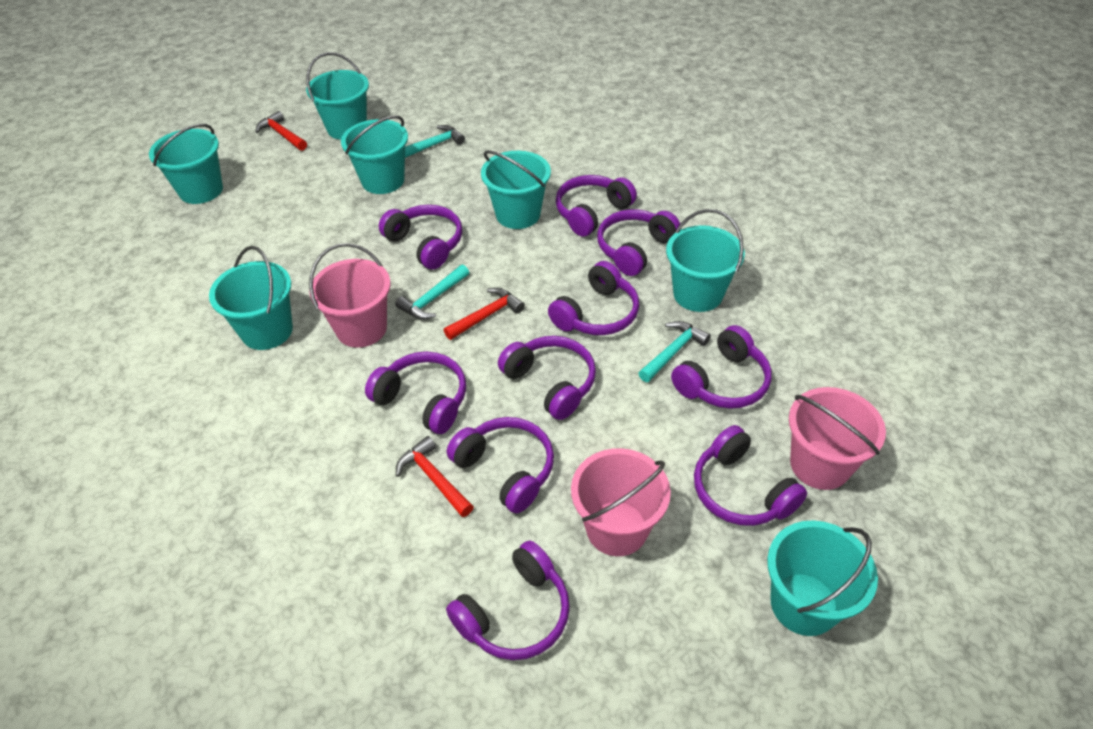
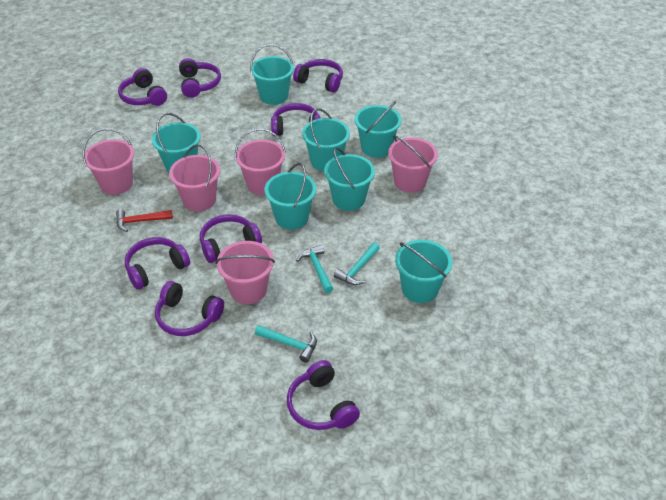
pink bucket: [309,243,390,348] [571,448,671,556] [789,387,886,490] = 3 -> [82,128,134,195] [169,144,220,212] [216,241,275,304] [235,128,286,195] [388,135,438,193] = 5
purple headphones: [365,352,466,434] [379,205,462,269] [446,541,570,660] [447,417,554,513] [498,336,596,420] [548,261,639,335] [556,175,637,237] [597,209,680,276] [671,325,772,409] [694,425,807,526] = 10 -> [118,68,167,106] [125,237,190,290] [155,281,224,336] [179,58,221,98] [200,214,262,263] [271,103,321,136] [287,360,360,430] [293,59,343,93] = 8
red hammer: [255,111,307,151] [396,436,474,517] [444,288,525,340] = 3 -> [116,209,173,232] = 1

